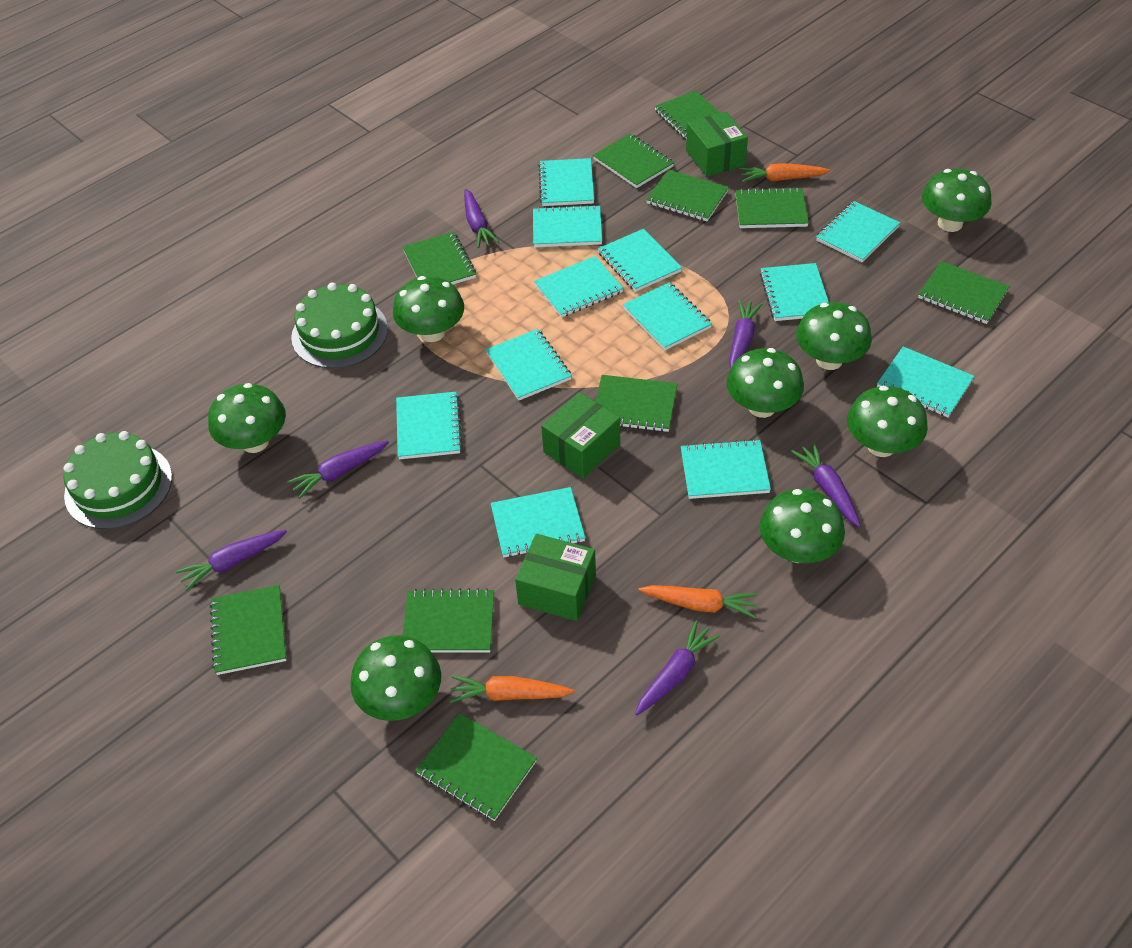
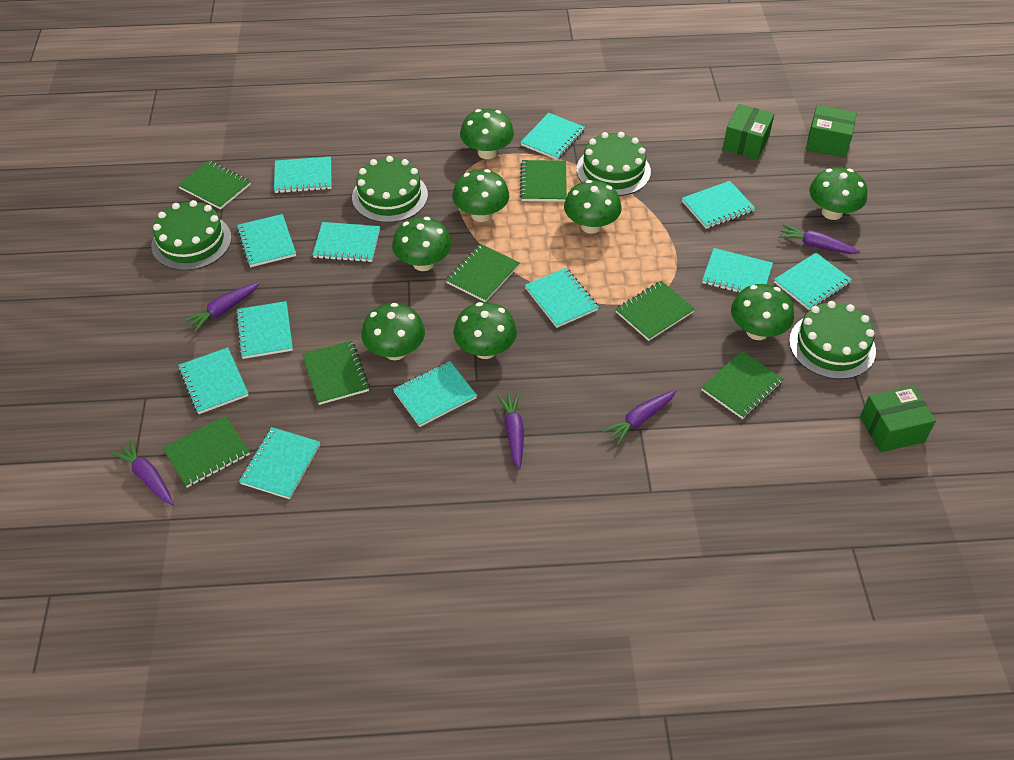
green cake: [63,431,172,529] [291,282,388,369] = 2 -> [151,200,231,271] [352,156,428,223] [577,132,651,196] [789,301,876,379] = 4
green notebook: [210,585,287,675] [402,232,476,284] [403,588,494,653] [416,713,537,821] [593,134,674,188] [595,375,677,432] [646,169,729,221] [655,91,720,140] [735,187,809,228] [918,261,1010,324] = 10 -> [163,416,250,488] [178,161,251,210] [302,341,370,405] [446,244,520,302] [520,160,567,202] [616,281,695,341] [701,351,783,419] = 7
orange carrot: [450,675,574,703] [638,585,758,618] [740,163,830,182] = 3 -> none = 0
purple carrot: [175,530,287,591] [287,441,389,499] [464,189,499,248] [635,621,720,716] [729,300,762,369] [791,442,861,527] = 6 -> [111,440,174,505] [183,282,260,332] [497,393,524,470] [603,390,676,445] [779,224,860,254] = 5

